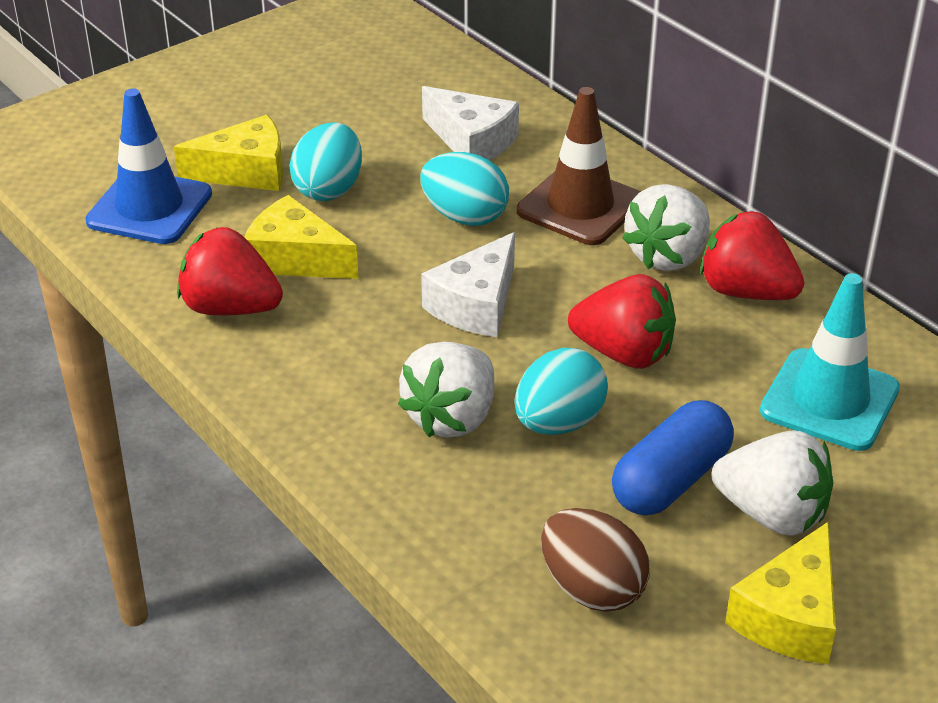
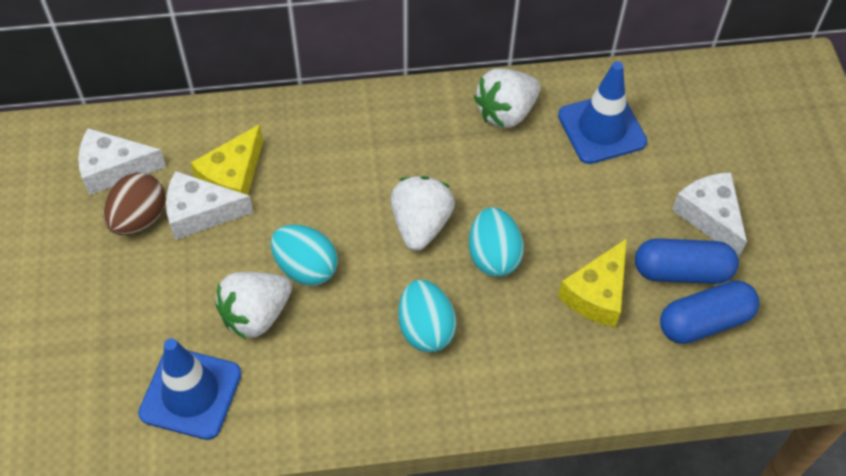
blue capsule: [612,400,734,515] = 1 -> [635,238,739,284] [660,280,760,344] = 2
blue traffic cone: [86,88,212,244] = 1 -> [138,338,242,440] [558,61,647,164] = 2
brown traffic cone: [517,87,640,245] = 1 -> none = 0
red strawberry: [177,227,283,315] [568,274,676,369] [700,211,804,300] = 3 -> none = 0
turquoise traffic cone: [760,273,900,451] = 1 -> none = 0
white cheese: [421,232,515,337] [422,86,519,160] = 2 -> [78,128,166,195] [166,171,253,240] [672,172,747,258] = 3
yellow cheese: [174,115,283,191] [244,195,359,279] [725,522,836,664] = 3 -> [191,124,263,195] [558,238,627,327] = 2

